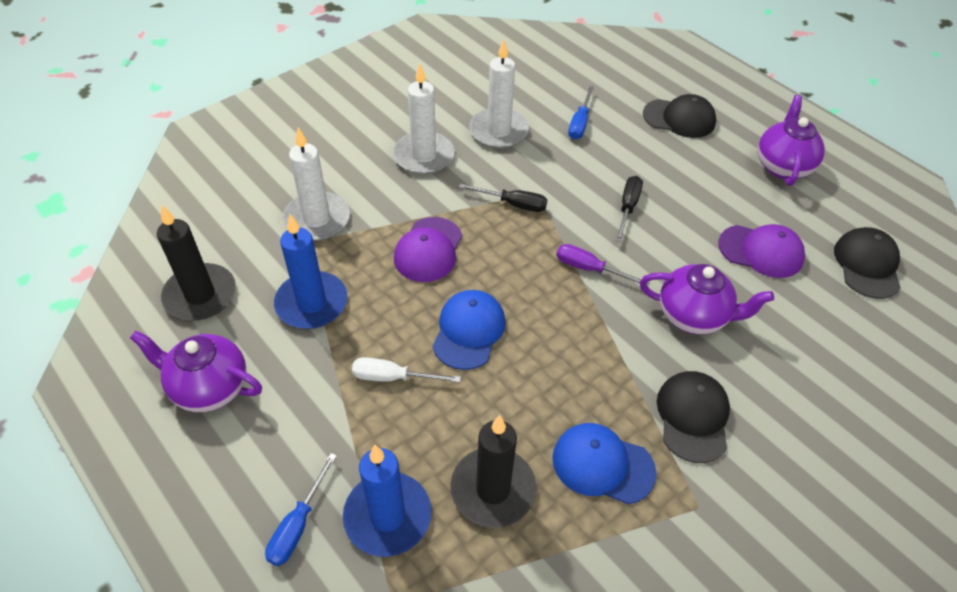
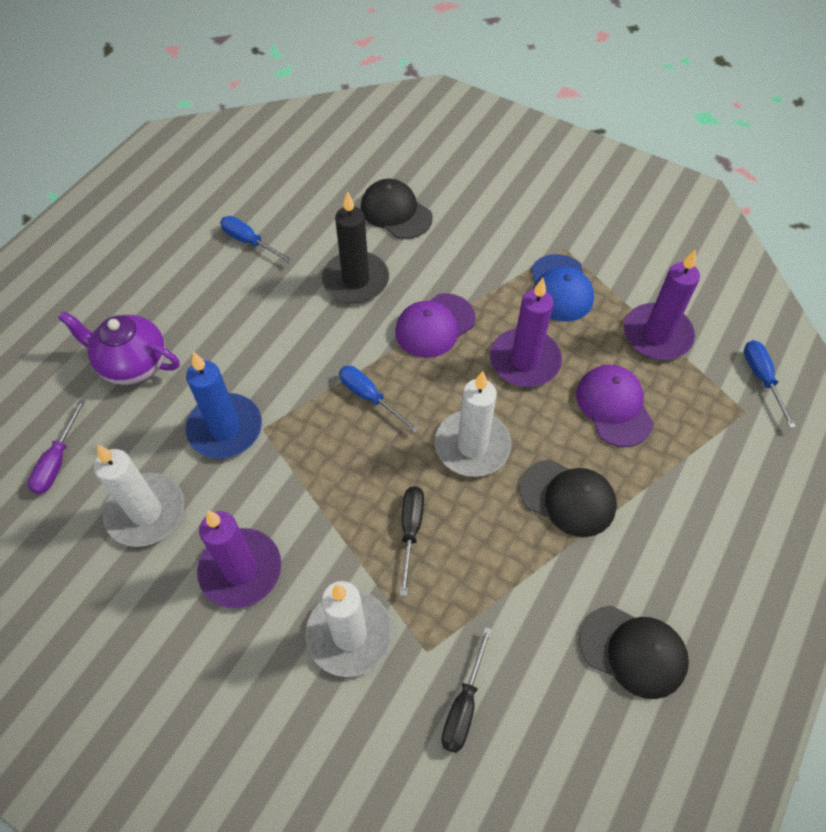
black candle: [157,205,236,320] [450,415,537,528] = 2 -> [322,191,389,303] = 1
blue candle: [274,214,348,329] [343,445,431,557] = 2 -> [186,352,262,459] = 1
blue cap: [433,290,506,370] [552,423,657,504] = 2 -> [531,254,594,322] = 1
blue screwdriver: [265,453,337,566] [568,86,594,139] = 2 -> [220,216,293,263] [339,366,419,433] [744,340,796,428] = 3
purple candle: none = 0 -> [197,511,281,608] [490,278,562,387] [624,249,700,360] = 3
purple teapot: [130,331,262,412] [640,264,774,334] [758,95,825,186] = 3 -> [58,311,180,385] = 1
white screwdriver: [352,357,461,383] = 1 -> none = 0

